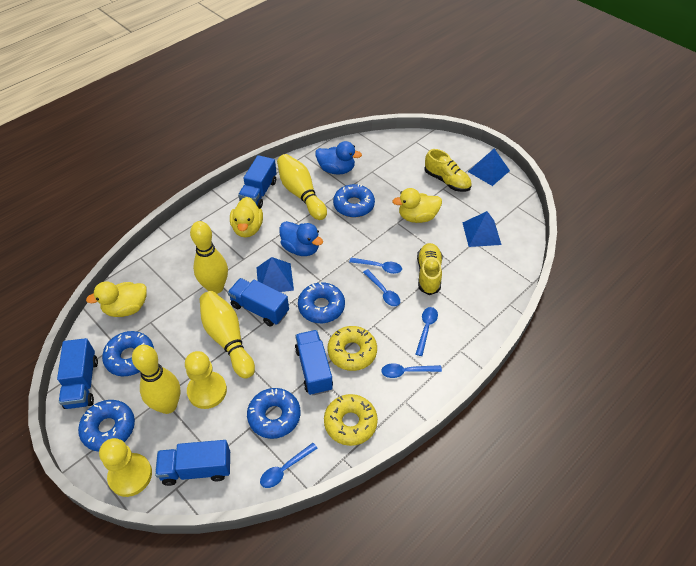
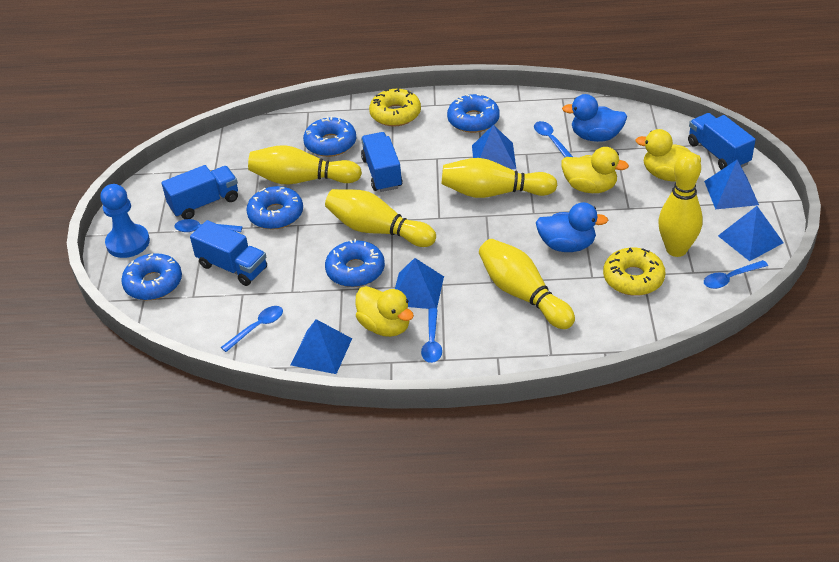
blue pawn: none = 0 -> [100,184,150,258] = 1
blue pyramid: [256,257,294,292] [463,211,501,247] [468,149,510,186] = 3 -> [291,319,352,374] [395,258,444,309] [472,125,516,169] [704,160,759,209] [718,206,784,261] = 5
blue truck: [57,338,98,409] [155,440,230,486] [228,278,289,326] [238,155,277,209] [295,330,333,395] = 5 -> [161,165,238,219] [190,220,267,286] [361,132,403,192] [688,113,756,170] = 4
yellow bowling pin: [132,345,181,414] [190,221,228,294] [200,291,255,379] [277,154,327,220] = 4 -> [248,145,362,184] [325,189,436,247] [441,158,558,198] [479,239,575,329] [658,152,703,257] = 5
yellow pawn: [99,438,152,497] [185,351,227,409] = 2 -> none = 0
yellow shoe: [417,243,442,295] [424,149,472,192] = 2 -> none = 0

